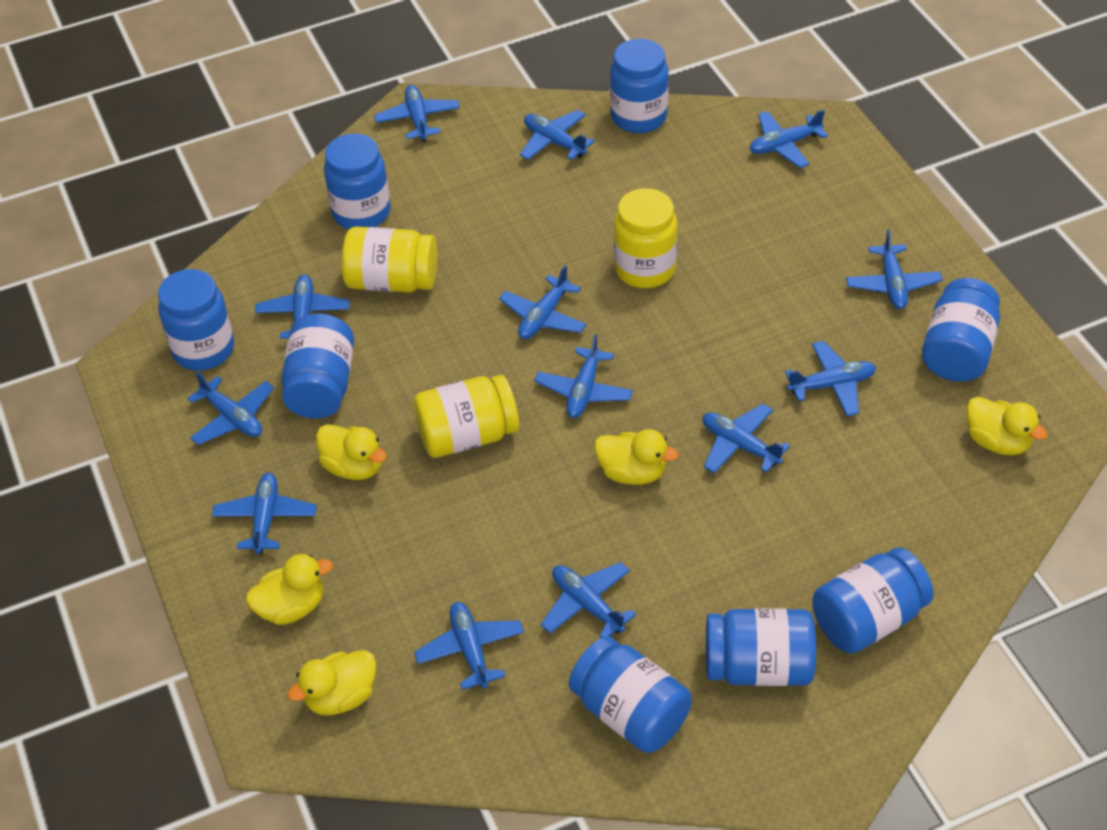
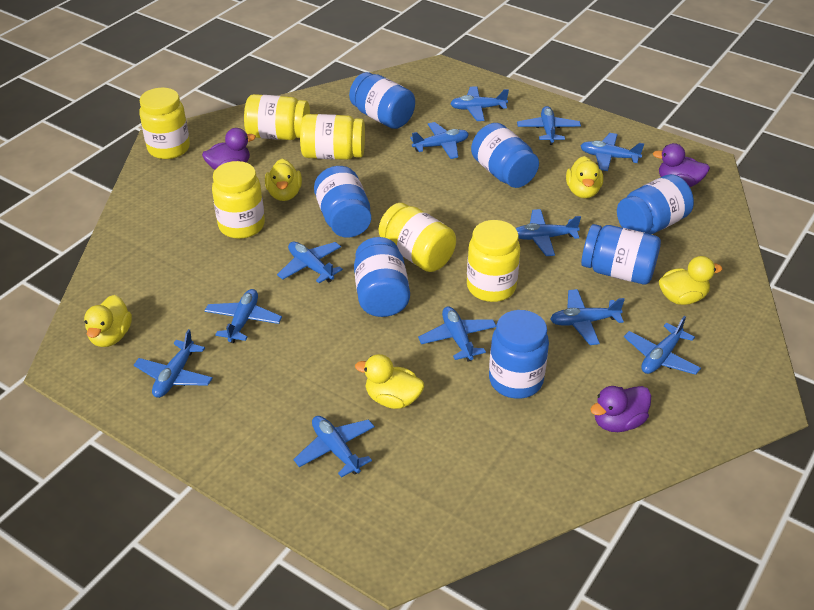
blue jar: [158,269,234,371] [281,313,354,419] [324,134,391,229] [569,636,692,753] [610,39,669,133] [706,609,816,686] [812,548,934,654] [922,278,1000,382] = 8 -> [314,166,371,238] [349,72,415,129] [354,237,410,317] [471,123,539,188] [489,310,549,399] [581,224,661,284] [617,174,694,234] = 7
blue plane: [187,371,274,445] [212,473,317,554] [255,275,350,339] [374,85,460,142] [414,602,524,690] [499,265,587,339] [520,110,595,160] [534,334,633,418] [541,562,636,638] [702,404,790,473] [750,109,828,168] [785,341,876,416] [846,229,942,309] = 13 -> [134,329,213,398] [205,289,282,343] [277,242,343,283] [293,416,375,478] [410,122,469,159] [418,306,496,362] [450,86,509,121] [516,209,581,256] [517,106,581,145] [550,289,625,345] [581,133,644,171] [624,316,701,375] = 12
purple duck: none = 0 -> [202,128,256,170] [590,386,651,432] [653,143,710,187] = 3
yellow jar: [342,227,437,292] [413,375,519,458] [614,188,677,288] = 3 -> [139,88,190,159] [212,161,265,239] [244,94,310,140] [300,114,365,160] [379,203,456,272] [467,220,520,302] = 6

